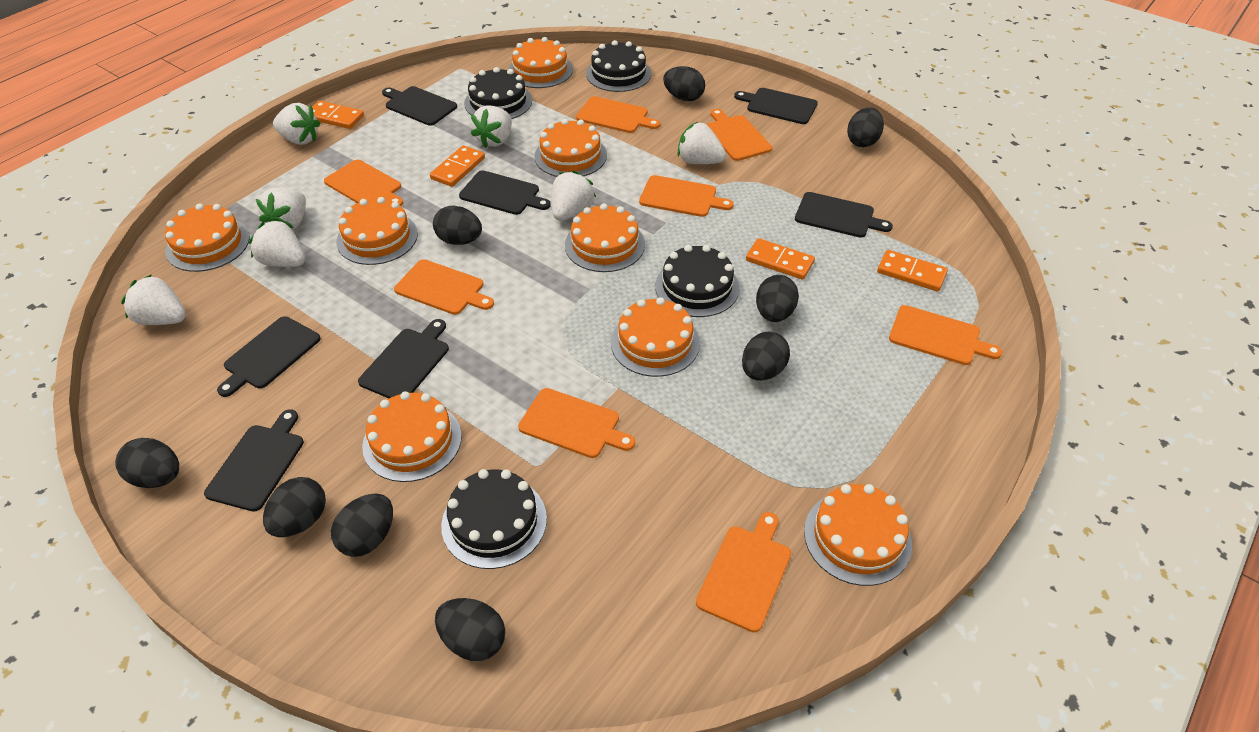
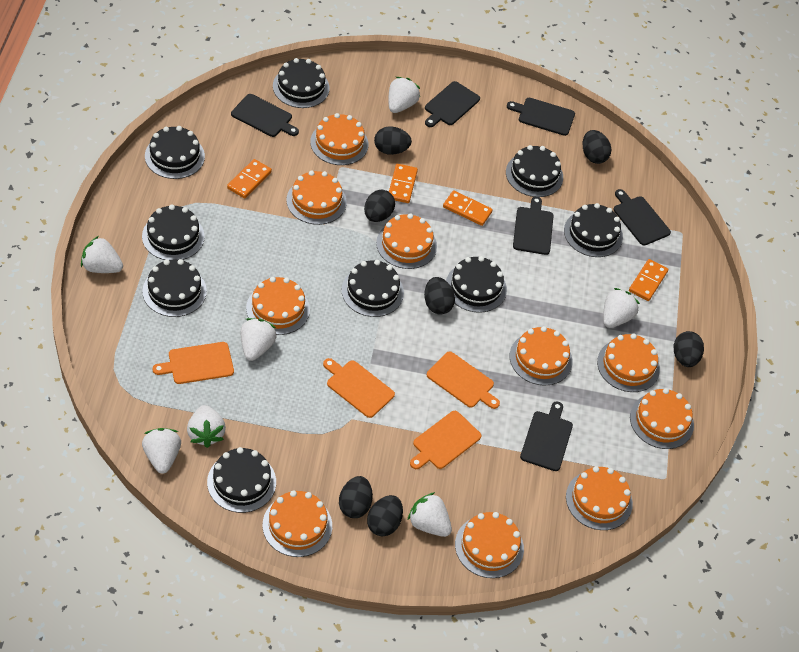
black cake: [441,469,547,569] [464,67,532,119] [586,40,651,92] [655,245,739,317] = 4 -> [142,205,205,260] [142,259,207,317] [145,126,205,179] [207,447,276,513] [273,58,330,108] [342,260,404,317] [446,256,507,313] [506,145,563,197] [564,203,623,257] = 9
black cutting board: [204,409,304,512] [217,316,321,397] [358,319,449,398] [382,86,457,126] [459,170,551,215] [734,88,818,124] [795,192,893,238] = 7 -> [231,94,299,137] [425,81,480,127] [507,98,575,136] [513,197,554,255] [520,401,573,471] [614,189,671,246] = 6
black egg: [115,438,179,488] [263,477,326,537] [331,494,393,557] [433,205,482,245] [435,598,505,661] [663,66,705,101] [742,331,790,381] [756,275,799,322] [847,107,884,147] = 9 -> [339,476,373,518] [364,190,395,222] [367,495,403,537] [374,126,412,155] [424,277,455,315] [583,130,611,164] [674,331,704,367] = 7
orange cake: [165,204,250,272] [336,197,418,265] [362,391,462,482] [508,37,573,88] [535,119,607,177] [565,203,645,272] [611,297,700,377] [804,484,912,586] = 8 -> [246,277,310,335] [263,490,332,557] [287,171,347,225] [310,113,368,165] [376,213,437,269] [455,512,524,578] [510,326,573,386] [566,466,633,530] [597,334,660,392] [630,388,694,449] = 10
orange cutting board: [324,160,403,206] [394,259,494,315] [518,388,635,458] [576,96,660,133] [639,175,734,217] [696,512,791,632] [707,109,772,161] [889,305,1002,365] = 8 -> [153,342,234,384] [323,358,395,418] [410,411,482,469] [427,351,500,409] = 4

